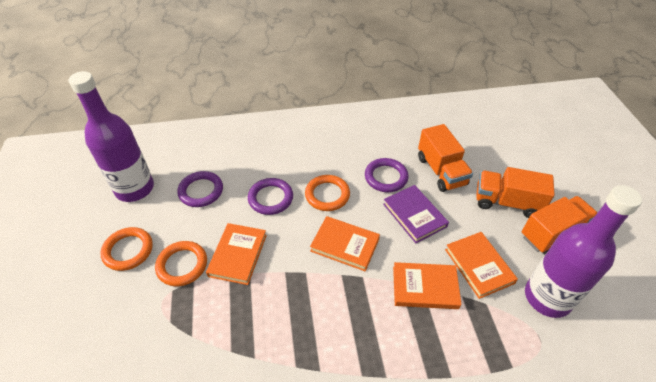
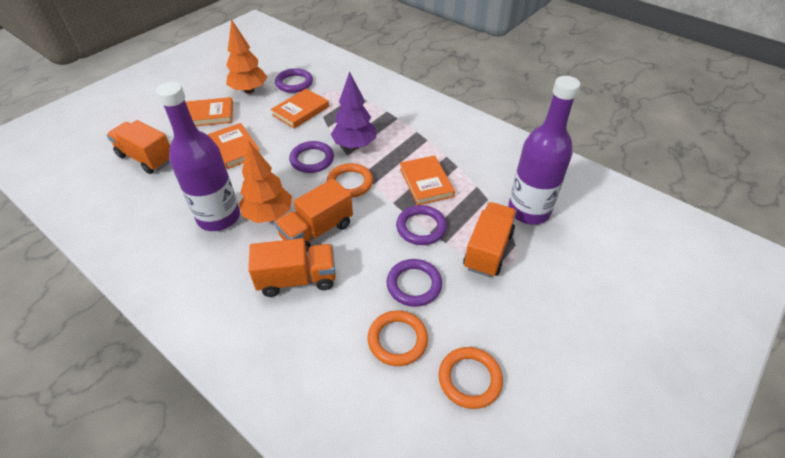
orange tree: none = 0 -> [226,19,267,94] [239,140,292,223] = 2
orange truck: [418,124,473,192] [476,167,555,218] [522,196,597,254] = 3 -> [106,120,170,174] [248,238,336,297] [275,179,353,252] [463,202,517,277] = 4
purple book: [383,185,449,243] = 1 -> none = 0
purple ring: [177,171,223,207] [248,178,293,215] [365,158,408,192] = 3 -> [275,68,313,93] [289,141,334,173] [386,259,442,307] [396,205,447,245] = 4
purple tree: none = 0 -> [331,71,376,149] = 1

